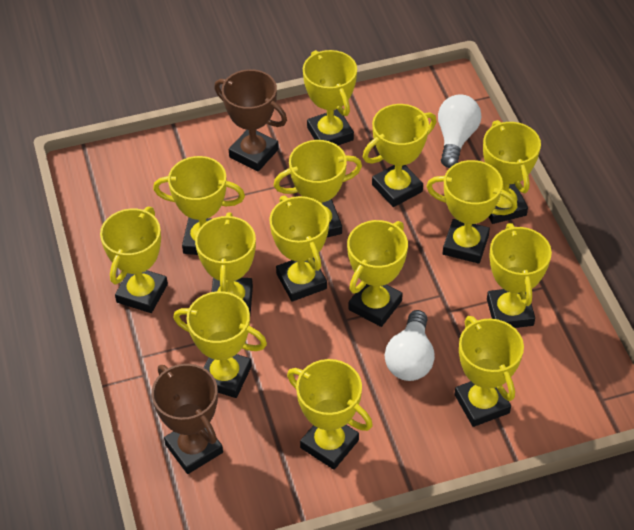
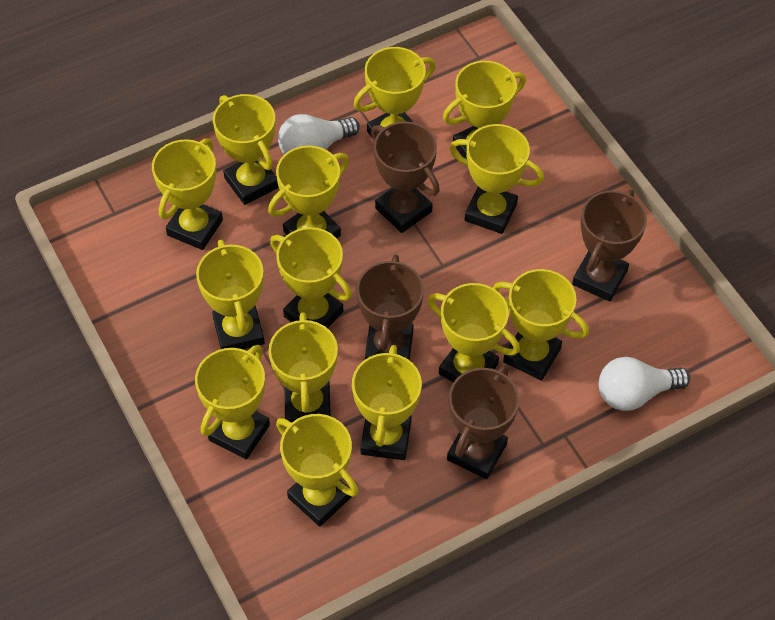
brown trophy: [152,364,223,474] [214,69,287,171] = 2 -> [357,255,424,360] [371,122,440,233] [447,364,519,479] [572,190,647,302] = 4

